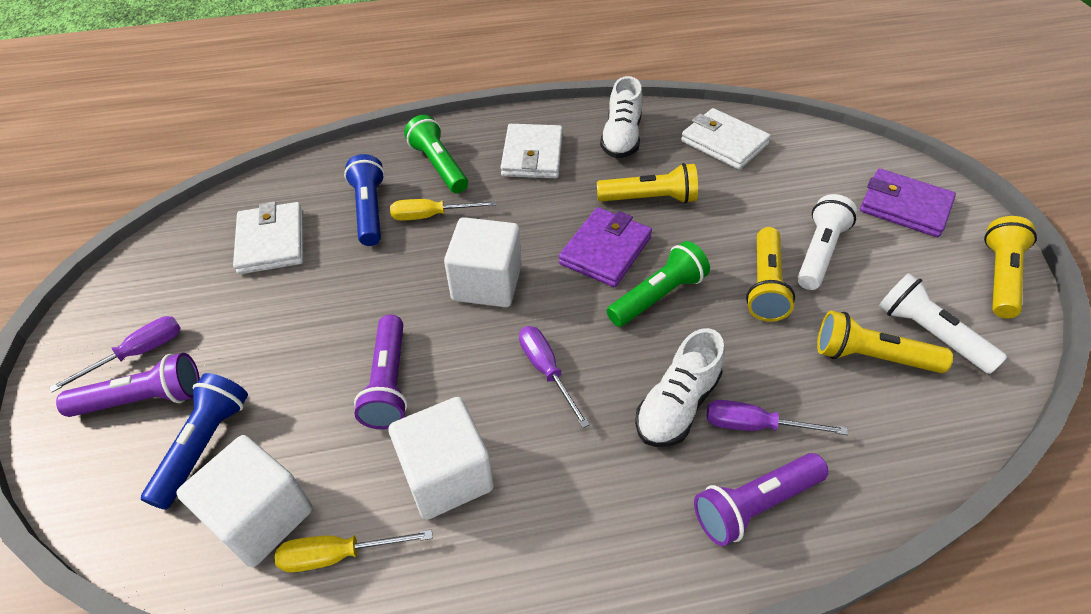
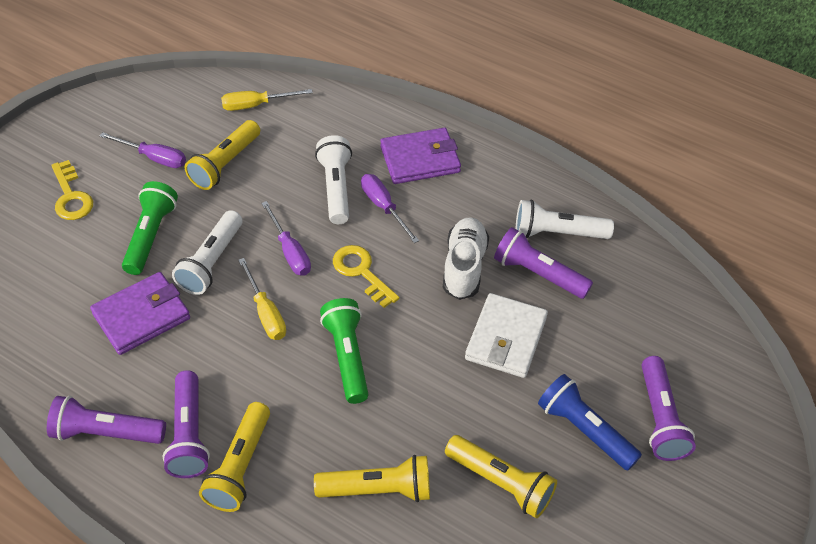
blue flashlight: [141,373,248,510] [344,154,385,246] = 2 -> [538,374,642,470] = 1
purple flashlight: [56,353,200,417] [354,315,408,429] [694,453,829,546] = 3 -> [47,396,166,444] [163,370,210,478] [494,227,593,299] [641,356,696,461] = 4
white cube: [176,435,313,567] [389,397,494,520] [444,217,522,307] = 3 -> none = 0
white flashlight: [797,194,857,290] [879,273,1007,374] = 2 -> [172,210,242,295] [315,135,352,224] [516,200,614,239] = 3
white shoe: [600,76,643,158] [635,328,725,447] = 2 -> [443,217,489,300] = 1
white wallet: [233,202,303,274] [501,124,563,178] [681,108,771,170] = 3 -> [465,293,548,378] = 1
yellow key: none = 0 -> [51,160,93,220] [333,245,400,308] = 2

